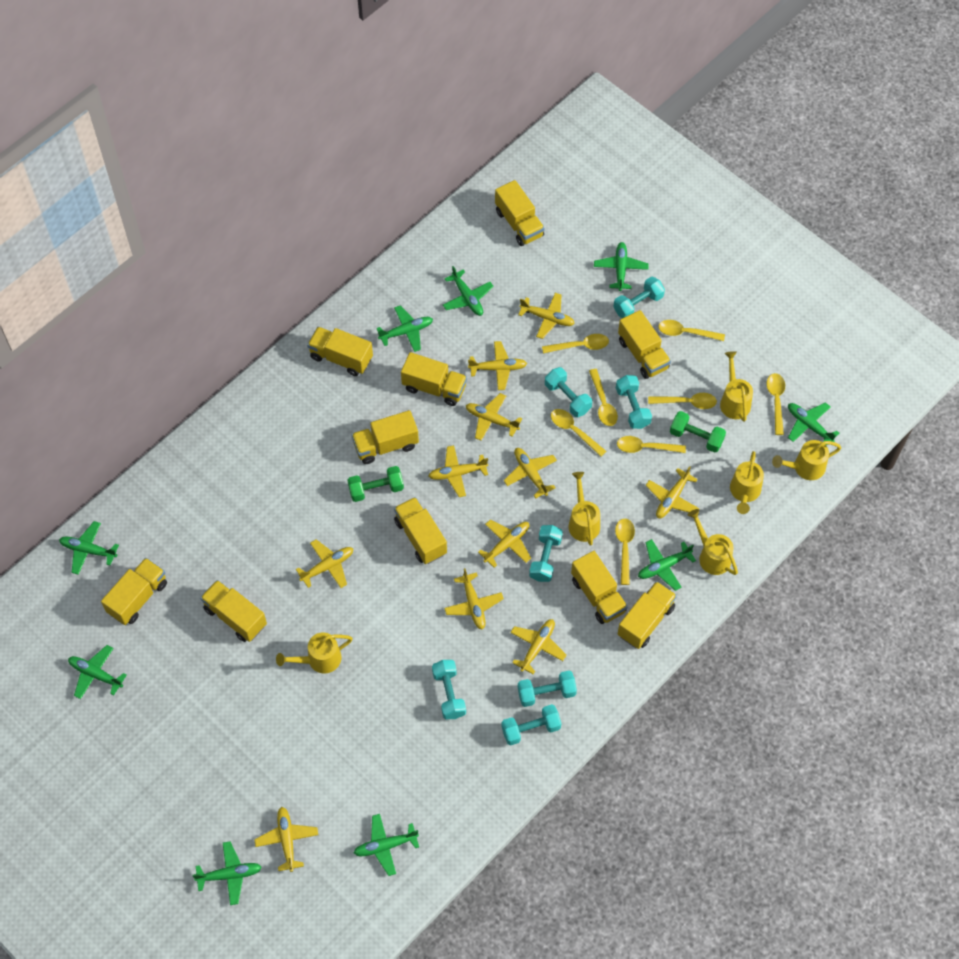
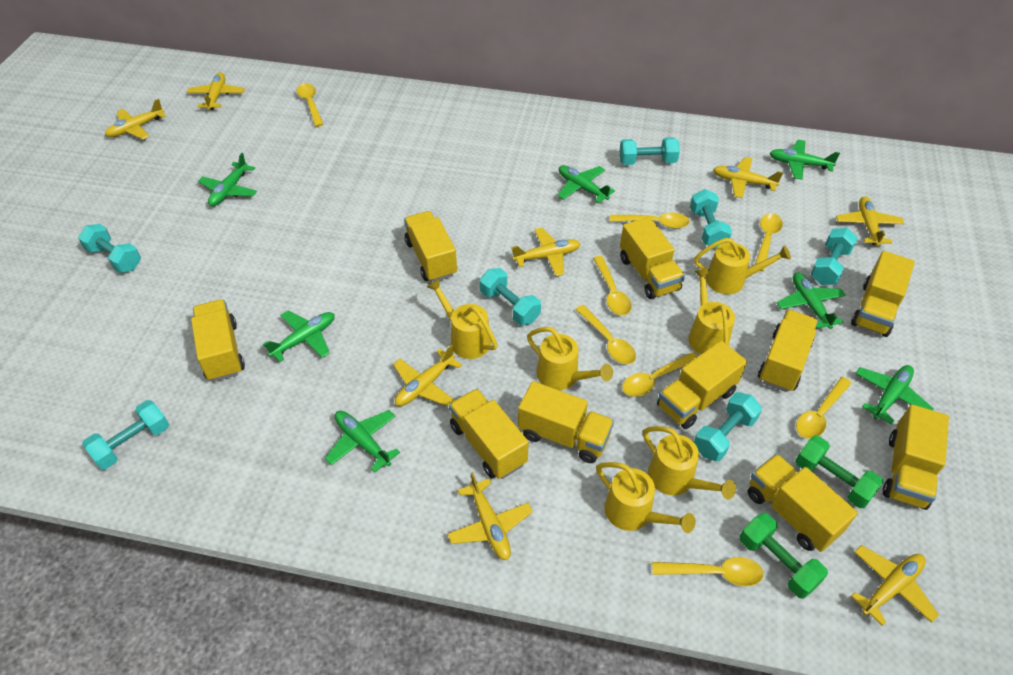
green plane: [59,521,119,575] [68,645,127,699] [192,841,262,905] [354,814,419,876] [376,305,433,352] [443,266,494,316] [594,242,648,291] [638,539,696,591] [788,402,839,446] = 9 -> [198,153,257,206] [263,311,335,362] [325,410,400,473] [557,165,615,203] [770,140,840,180] [777,273,846,329] [855,365,934,424] = 7
yellow plane: [254,807,318,872] [296,539,353,588] [429,445,488,497] [444,568,504,630] [466,393,522,441] [468,341,527,390] [478,520,531,568] [504,448,557,498] [510,619,566,674] [518,293,575,339] [645,466,699,518] = 11 -> [105,99,166,140] [187,72,245,110] [393,345,462,407] [447,472,533,560] [511,228,581,276] [713,157,783,198] [836,196,904,246] [851,545,939,625] = 8

